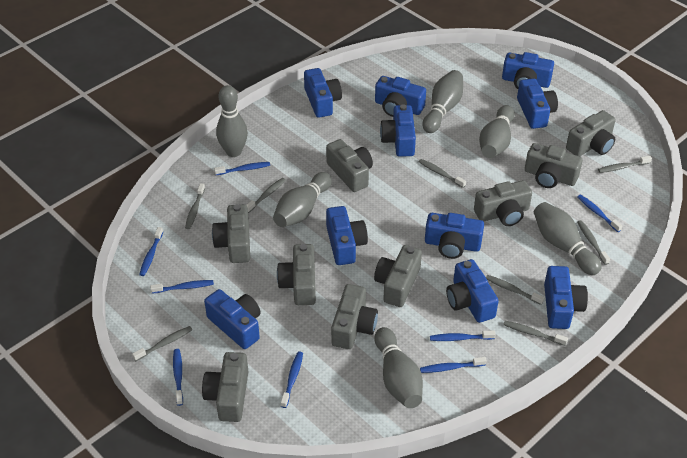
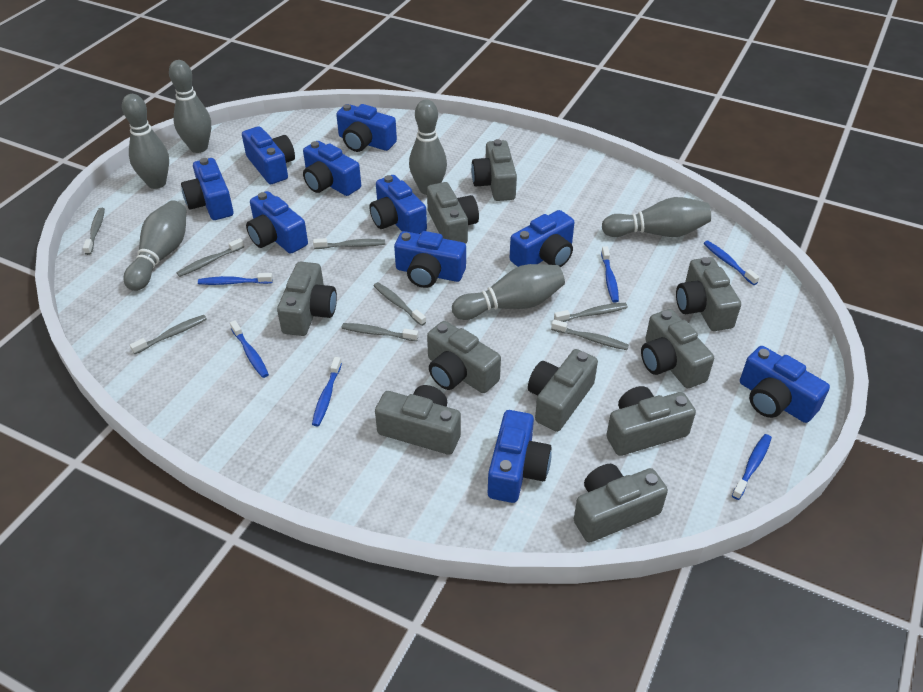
blue toothbrush: [139,227,163,276] [150,280,214,293] [173,349,183,406] [214,162,270,175] [281,351,303,408] [420,357,487,373] [430,330,496,341] [577,195,622,232] = 8 -> [198,273,273,285] [230,320,269,378] [312,357,342,426] [601,246,619,302] [704,241,760,285] [732,434,772,500] = 6
grey camera: [202,352,248,422] [212,204,250,263] [277,244,316,305] [326,139,373,192] [331,284,378,349] [374,245,422,307] [474,180,532,226] [525,143,583,188] [566,110,616,156] = 9 -> [277,262,337,336] [375,385,461,455] [427,182,479,244] [427,321,501,393] [471,139,517,201] [528,349,598,432] [574,464,668,542] [606,386,696,456] [641,309,714,388] [676,257,741,331] = 10

